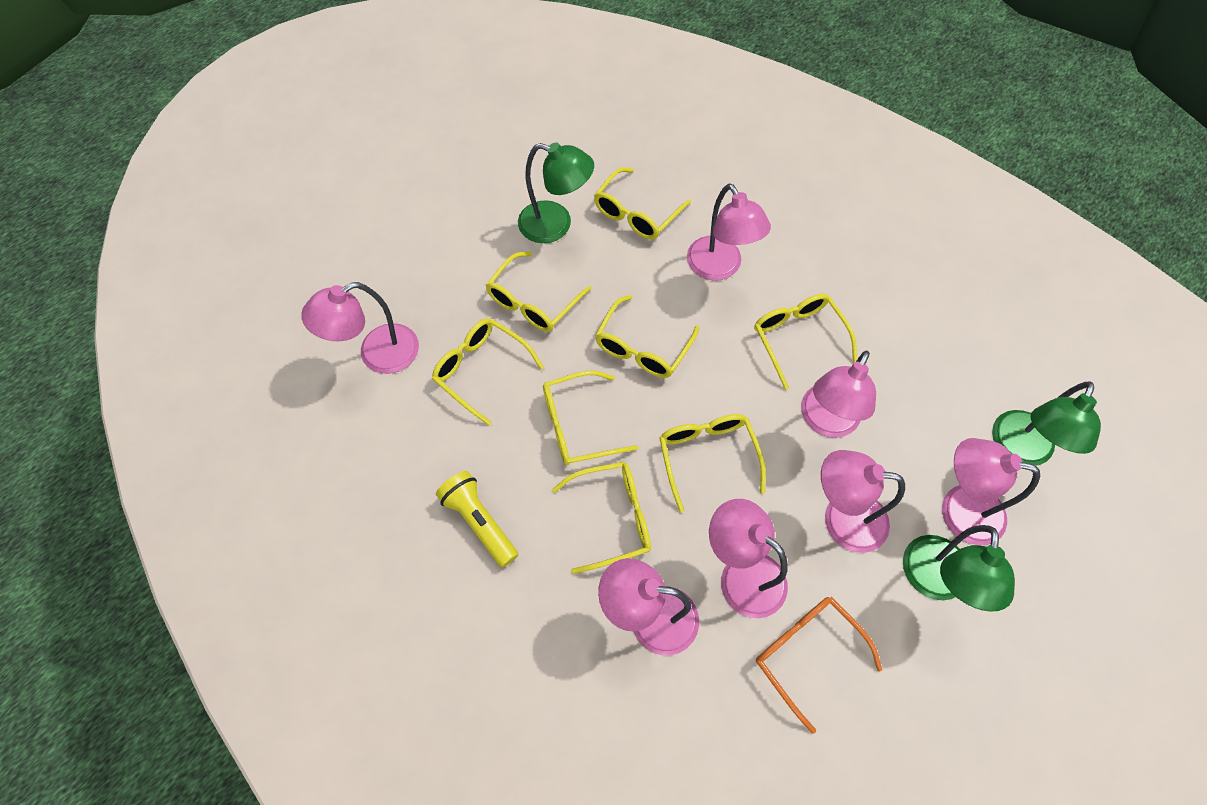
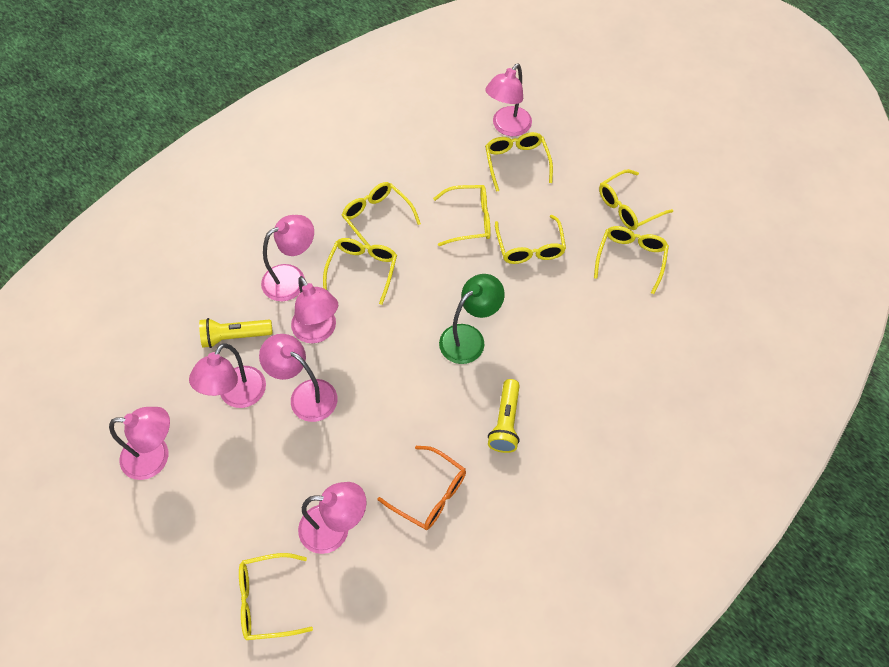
green lamp: [518,142,594,243] [903,525,1015,612] [992,382,1101,466] = 3 -> [439,274,505,364] = 1
yellow flashlight: [436,471,518,568] = 1 -> [199,318,273,348] [488,379,520,453] = 2

